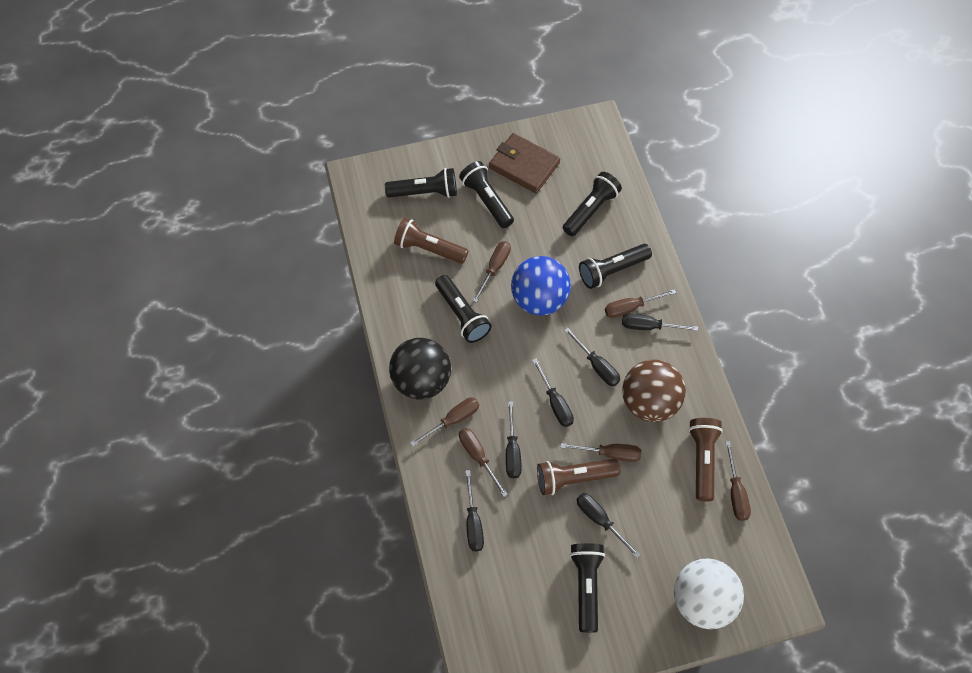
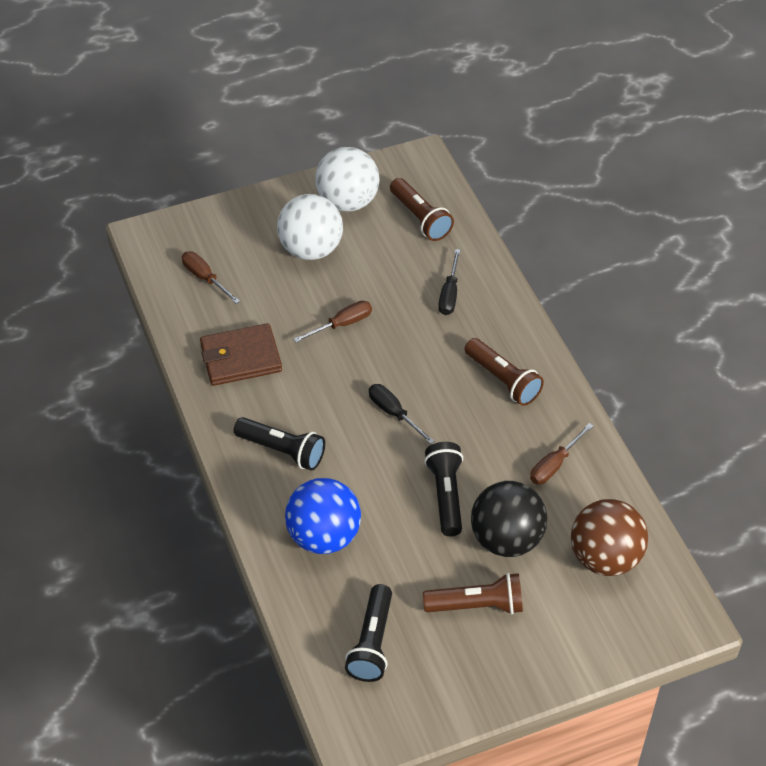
black flashlight: [385,168,457,198] [435,275,492,343] [459,161,514,228] [563,172,622,236] [570,543,605,633] [579,244,652,289] = 6 -> [234,417,325,471] [345,584,392,682] [424,442,463,536] = 3
black screwdriver: [465,470,484,551] [506,401,522,478] [532,358,574,427] [564,327,620,386] [577,493,641,558] [622,313,698,331] = 6 -> [369,384,434,444] [438,249,460,315] = 2
brown screwdriver: [410,397,479,447] [459,428,508,497] [472,241,511,303] [560,443,641,462] [605,289,676,318] [725,441,751,521] = 6 -> [182,251,240,304] [294,301,372,343] [530,423,593,484] = 3
white ball: [674,558,744,629] = 1 -> [277,194,343,260] [315,147,380,211] = 2

